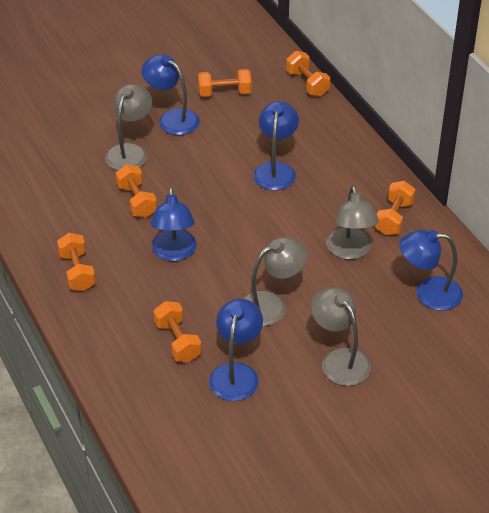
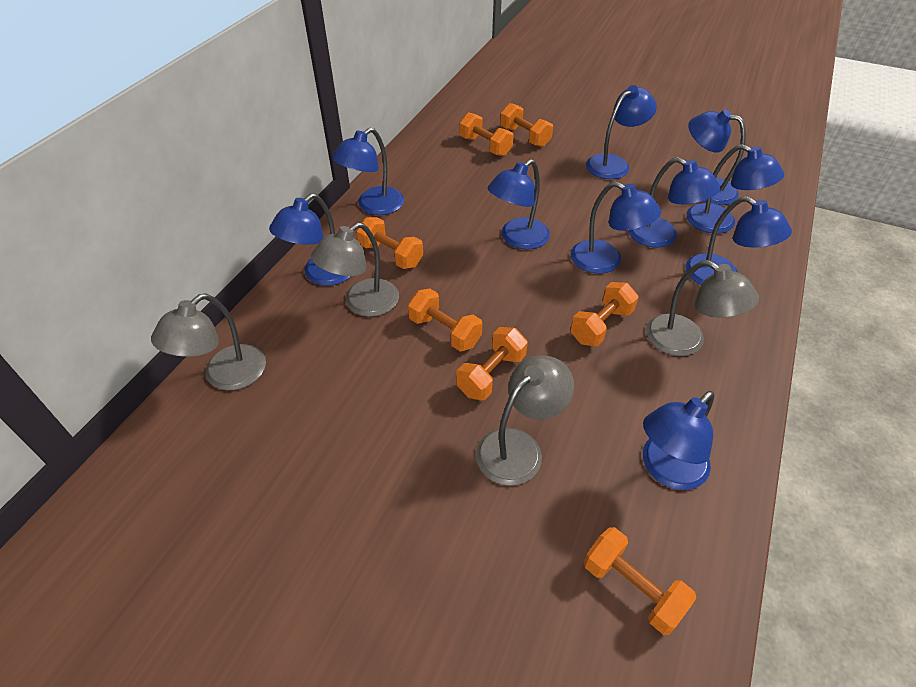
blue lamp: [141,54,200,135] [151,187,197,261] [209,299,263,401] [253,101,299,190] [399,230,463,311] = 5 -> [269,194,351,286] [332,128,404,215] [488,159,550,249] [570,182,661,274] [586,85,657,179] [628,157,721,248] [643,391,714,490] [685,196,792,285] [686,144,784,234] [688,109,746,205] = 10
orange dumbbell: [57,233,96,291] [116,164,157,218] [154,301,202,362] [198,69,252,97] [286,51,330,97] [375,181,416,235] = 6 -> [356,217,423,269] [408,288,482,351] [457,327,528,400] [459,112,514,156] [500,103,553,147] [570,282,639,347] [584,527,696,635] = 7

